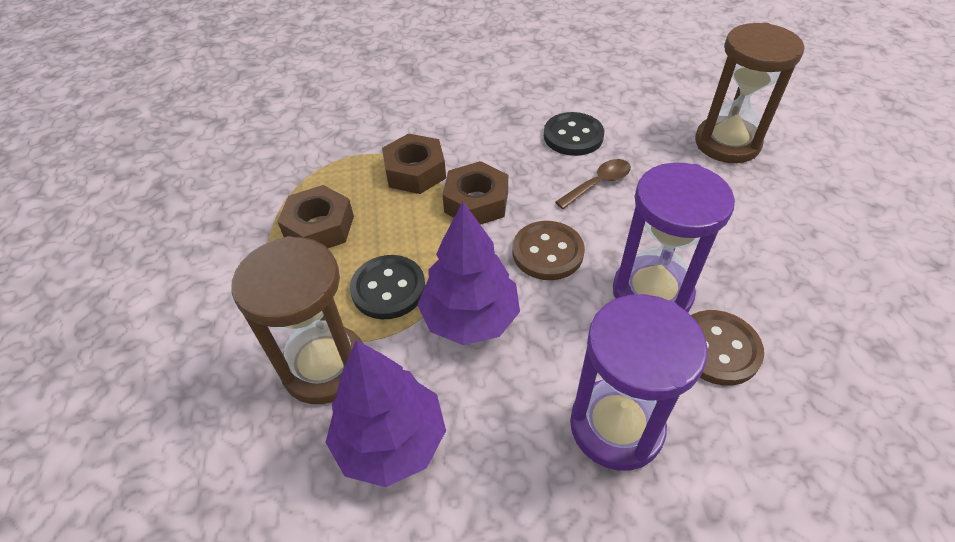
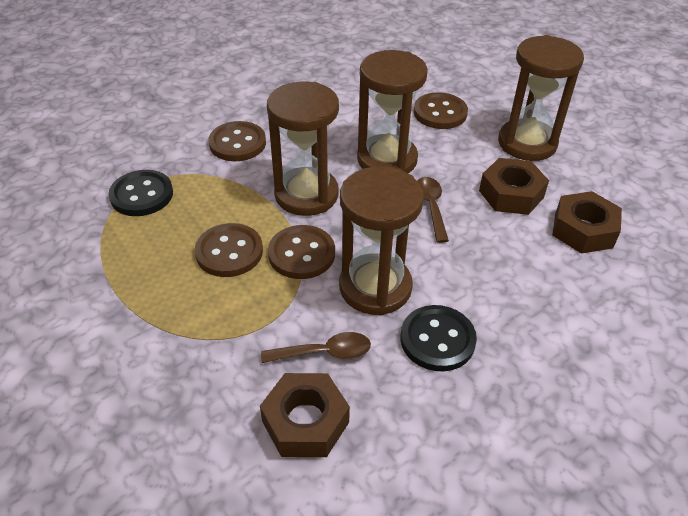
brown button: [513,221,585,280] [691,310,764,386] = 2 -> [195,223,263,277] [208,121,266,161] [268,225,335,279] [414,92,468,129] = 4
brown hourglass: [231,236,363,404] [695,23,804,163] = 2 -> [267,82,339,216] [339,167,424,315] [357,50,428,173] [498,35,584,161] = 4
brown spoon: [555,159,631,209] = 1 -> [261,332,371,363] [417,177,449,243] = 2
purple hourglass: [570,294,708,471] [613,162,735,312] = 2 -> none = 0
purple tree: [325,340,446,487] [417,202,520,345] = 2 -> none = 0

